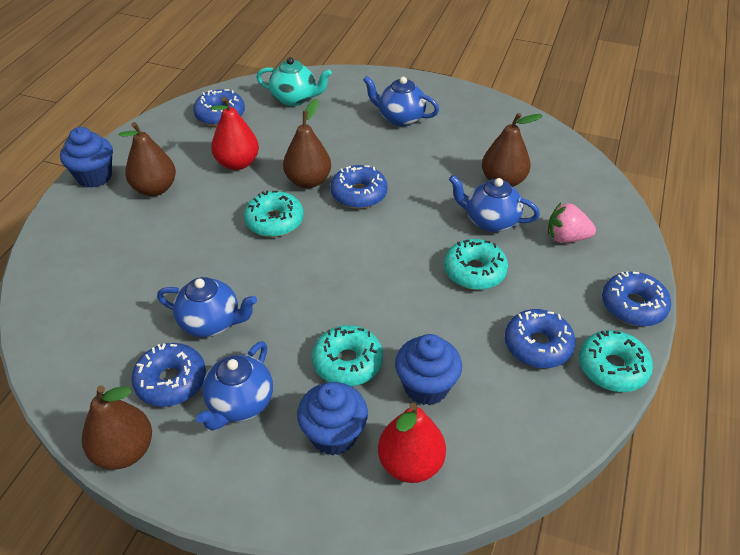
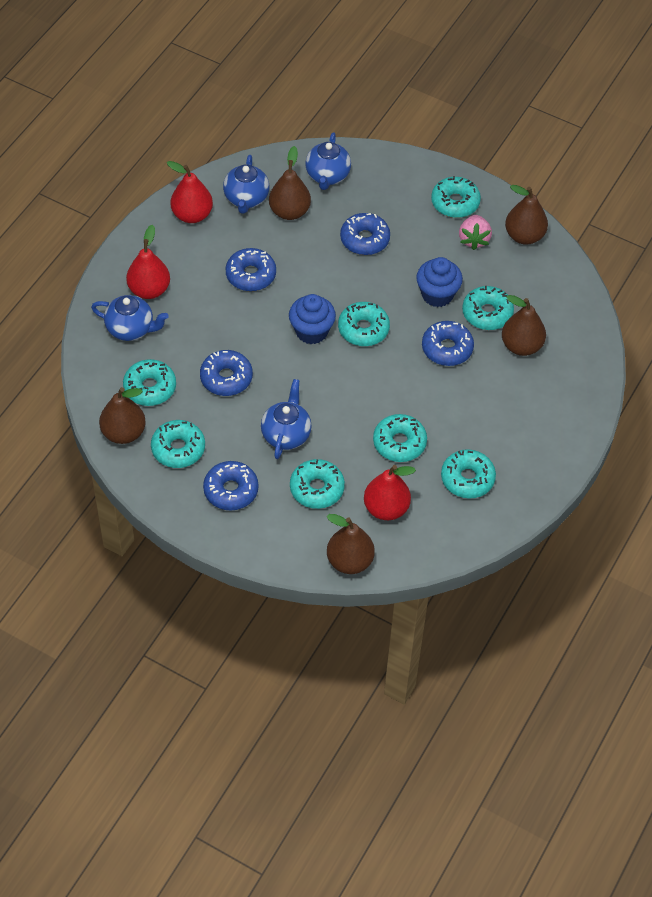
blue cupcake: [60,127,113,188] [297,382,368,456] [395,334,462,405] = 3 -> [289,294,336,344] [416,257,463,307] = 2
brown pear: [82,386,152,470] [119,122,176,196] [283,99,331,188] [482,113,543,187] = 4 -> [99,387,146,444] [269,146,311,220] [327,514,375,574] [502,295,546,356] [505,185,548,245] = 5
red pear: [210,97,259,170] [378,403,446,483] = 2 -> [126,225,170,299] [167,161,213,223] [364,465,416,520] = 3
turquoise donut: [244,191,304,237] [312,325,383,386] [444,239,508,290] [579,330,653,392] = 4 -> [123,359,176,406] [151,420,205,468] [290,459,345,509] [338,302,390,346] [373,414,427,462] [431,176,481,218] [441,449,496,499] [462,286,514,330] = 8
turquoise teapot: [256,57,332,106] = 1 -> none = 0

